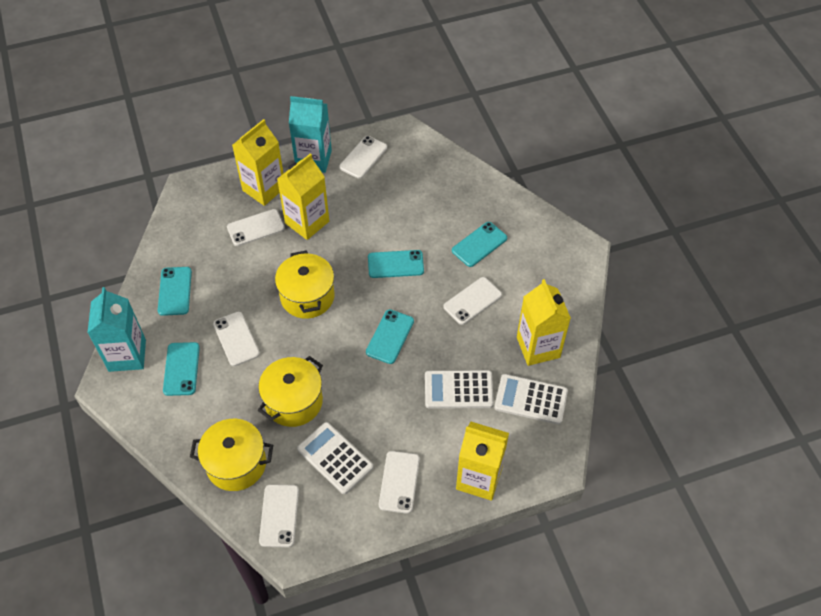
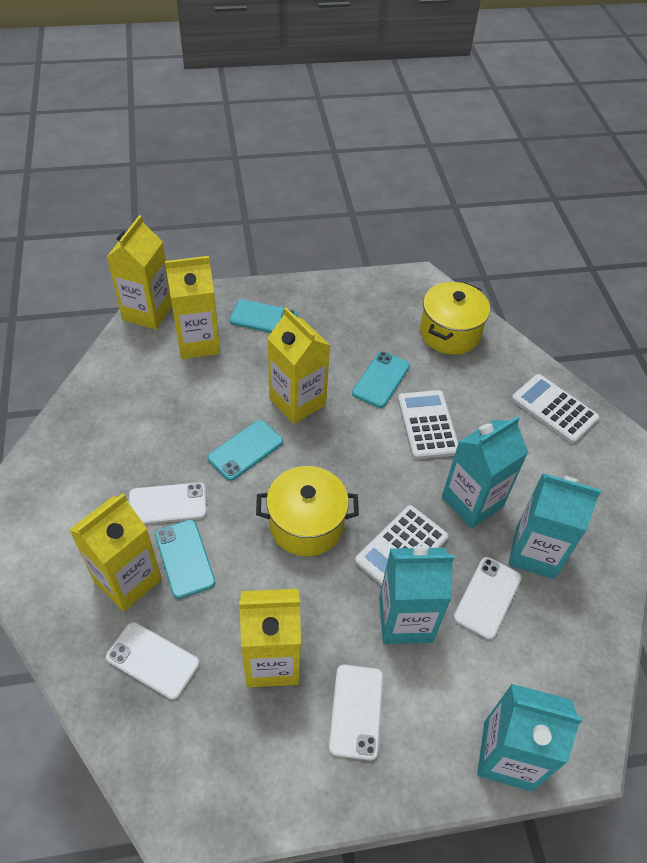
turquoise carton: [88,287,146,372] [289,96,332,173] = 2 -> [379,546,454,644] [442,416,528,528] [477,684,583,791] [508,473,601,579] = 4
turquoise phone: [158,267,192,316] [163,342,200,396] [366,309,414,364] [368,250,424,278] [452,222,507,267] = 5 -> [155,519,215,599] [207,420,283,481] [230,299,298,333] [352,351,410,408] = 4
white phone: [213,312,260,366] [227,209,285,246] [259,484,299,548] [339,136,387,179] [379,451,420,514] [443,277,502,325] = 6 -> [106,622,200,700] [129,482,207,524] [329,664,383,761] [453,557,522,640] = 4
yellow carton: [232,119,284,206] [277,153,329,240] [456,422,509,501] [517,279,571,366] = 4 -> [69,493,162,612] [107,215,172,330] [165,256,220,359] [239,589,301,687] [268,307,330,424] = 5
yellow pot: [190,419,273,491] [258,356,323,427] [275,250,335,319] = 3 -> [256,466,359,556] [420,282,490,355] = 2

